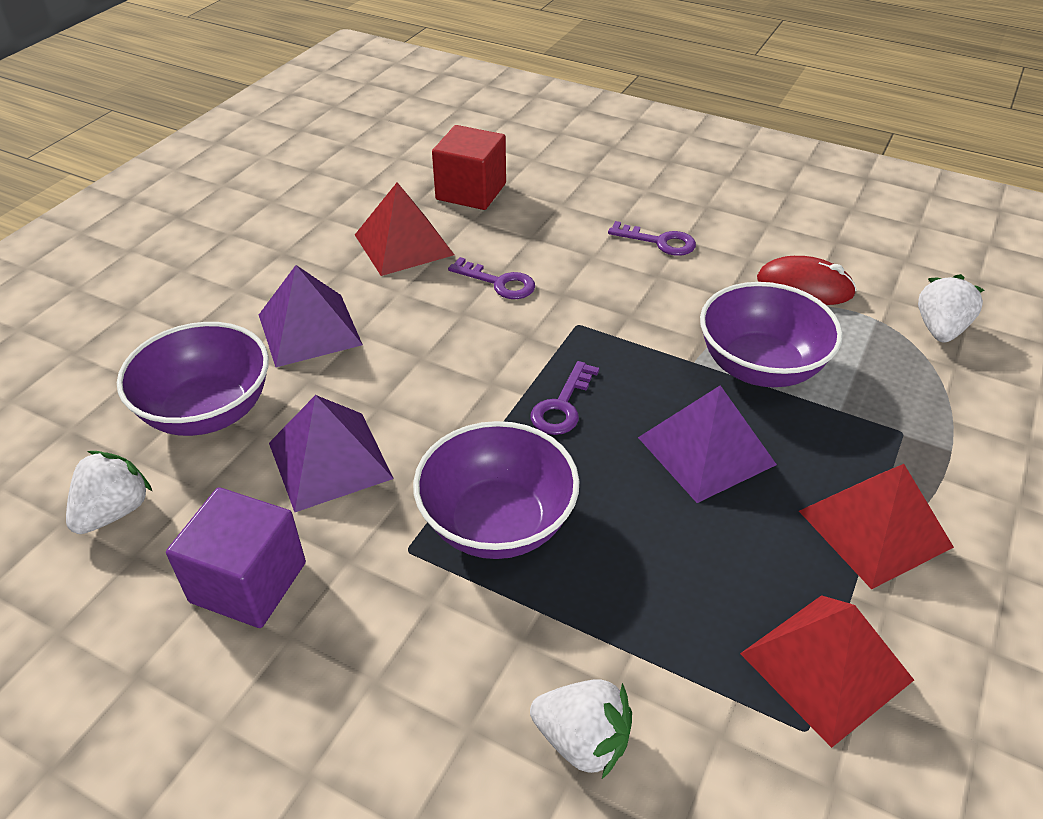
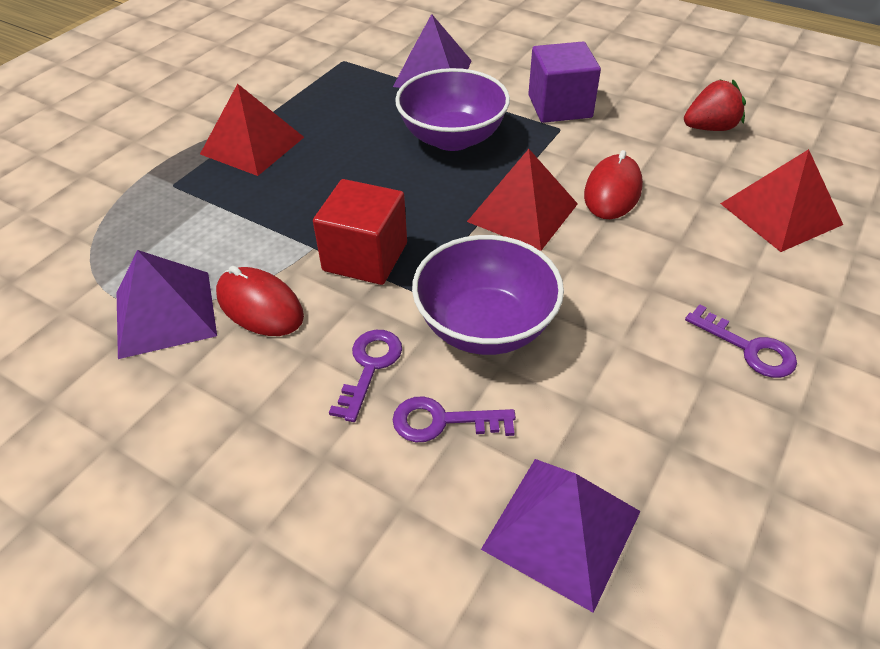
purple bowl: [117,322,269,436] [413,421,579,559] [700,282,843,387] = 3 -> [395,68,510,151] [412,235,564,355] = 2
red mouse: [757,256,857,305] = 1 -> [216,266,304,336] [584,150,643,219] = 2
red strawberry: none = 0 -> [684,80,746,131] = 1
white strawberry: [66,451,153,534] [530,679,632,779] [918,274,984,342] = 3 -> none = 0

